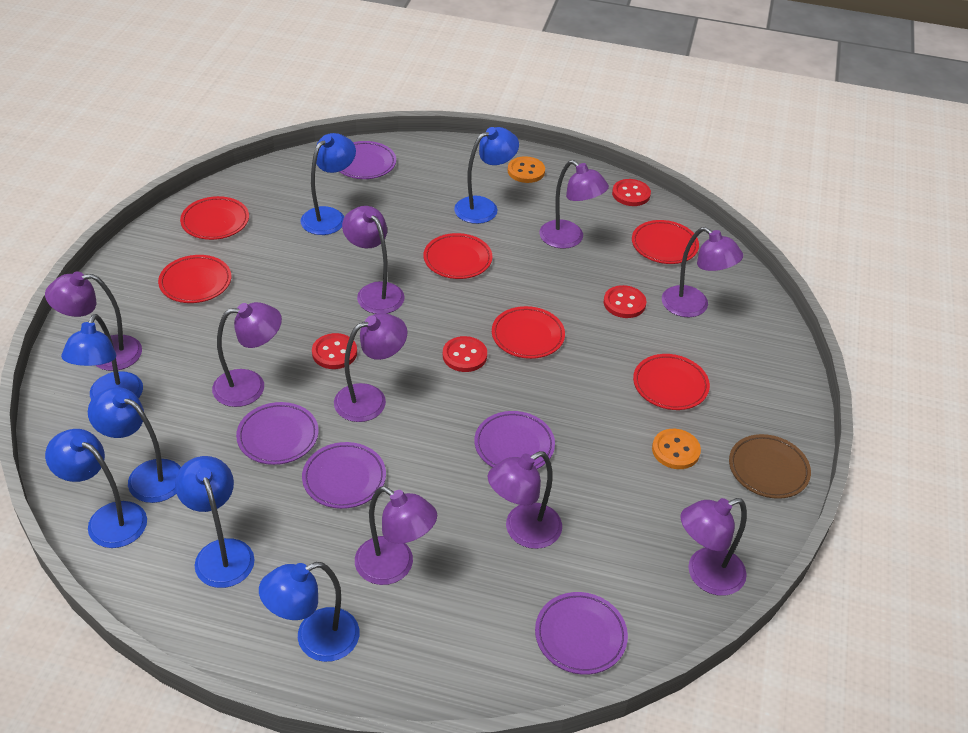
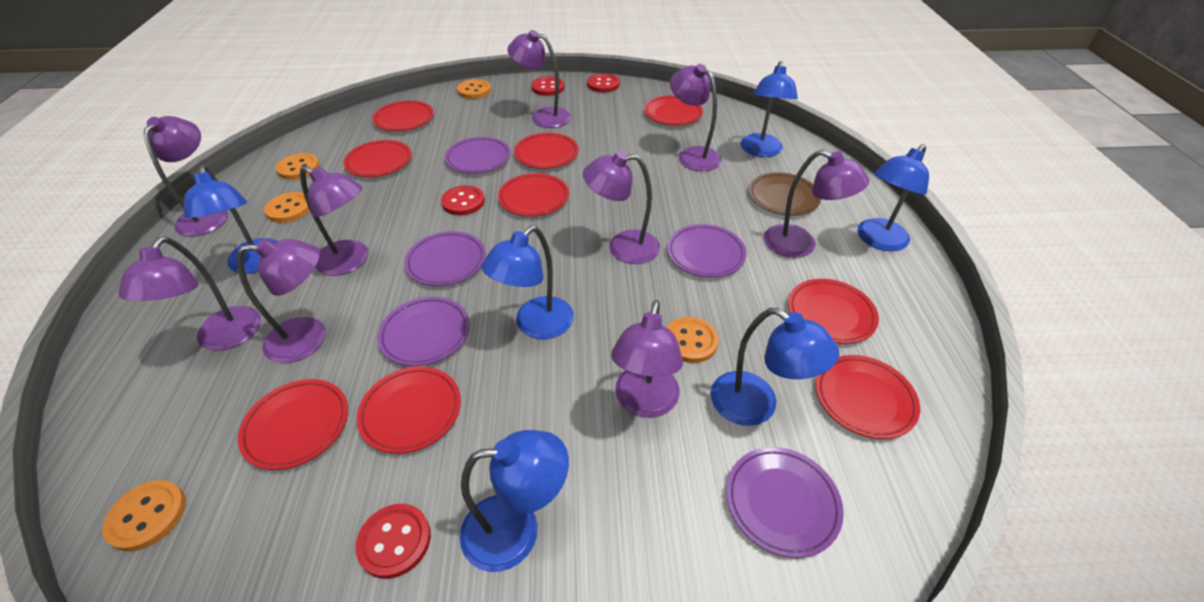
blue lamp: [45,429,147,548] [61,314,143,400] [88,387,181,503] [175,456,255,588] [259,562,360,662] [301,133,356,235] [454,127,519,224] = 7 -> [184,165,277,274] [460,430,569,572] [481,226,574,339] [711,308,839,426] [740,61,798,157] [857,144,929,251] = 6
orange button: [508,156,545,183] [652,429,701,469] = 2 -> [102,480,186,551] [264,192,310,223] [276,153,320,180] [457,79,491,99] [667,317,719,363] = 5
red plate: [158,255,232,303] [180,196,249,240] [424,233,492,279] [492,306,565,359] [632,220,699,264] [633,354,710,410] = 6 -> [238,379,348,470] [343,140,412,177] [357,366,461,454] [372,100,434,131] [498,173,569,216] [514,133,579,169] [644,95,703,126] [788,279,879,344] [816,355,920,439] = 9

